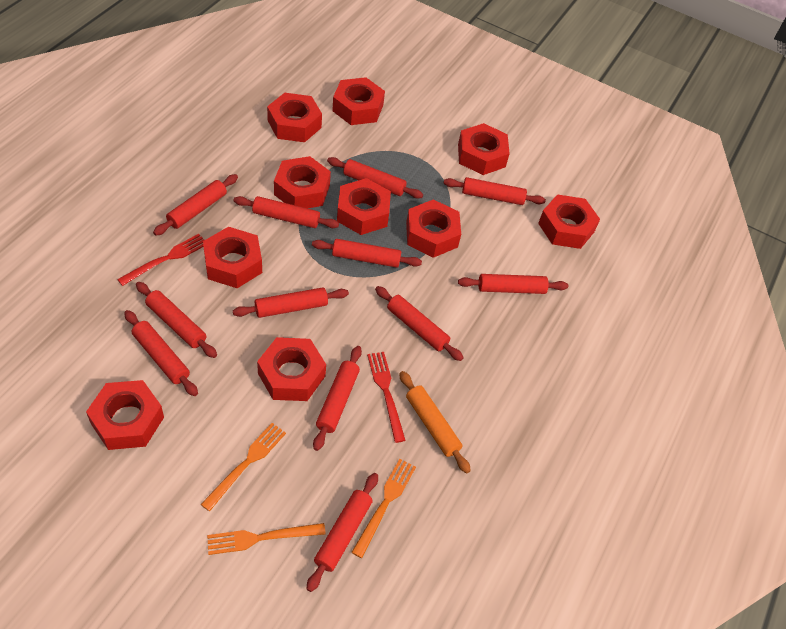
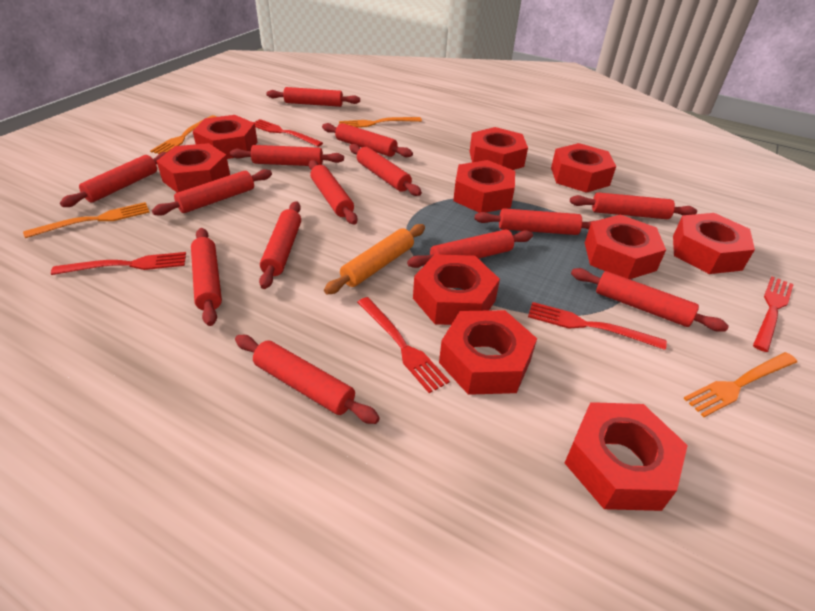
orange fork: [201,423,286,512] [207,523,326,555] [351,459,416,558] = 3 -> [23,202,150,238] [150,115,217,154] [339,117,422,128] [683,352,797,417] = 4
red fork: [117,234,204,286] [367,352,406,443] = 2 -> [51,252,186,275] [253,119,323,147] [357,297,450,393] [528,302,667,350] [753,276,794,352] = 5
red rolling pin: [124,310,198,396] [136,282,217,358] [153,174,238,236] [233,287,349,318] [234,196,339,228] [306,473,378,592] [312,239,422,268] [313,346,362,451] [327,157,423,199] [375,286,464,361] [444,177,546,205] [458,274,568,294] = 12 -> [60,152,167,207] [152,169,272,216] [191,228,222,326] [230,145,344,166] [235,335,380,424] [259,201,301,289] [266,87,360,107] [309,160,357,224] [322,123,413,157] [349,144,422,196] [407,229,533,268] [475,208,597,235] [570,192,697,219] [571,268,729,332] = 14

